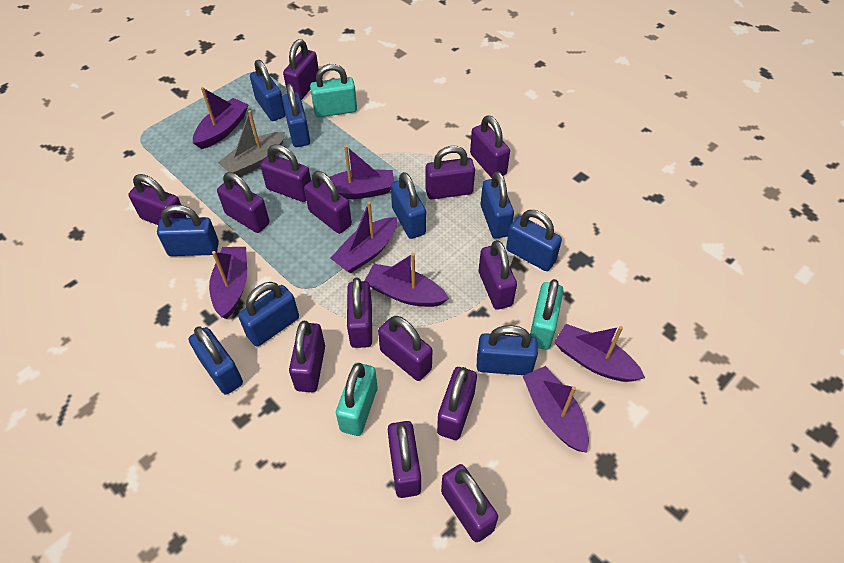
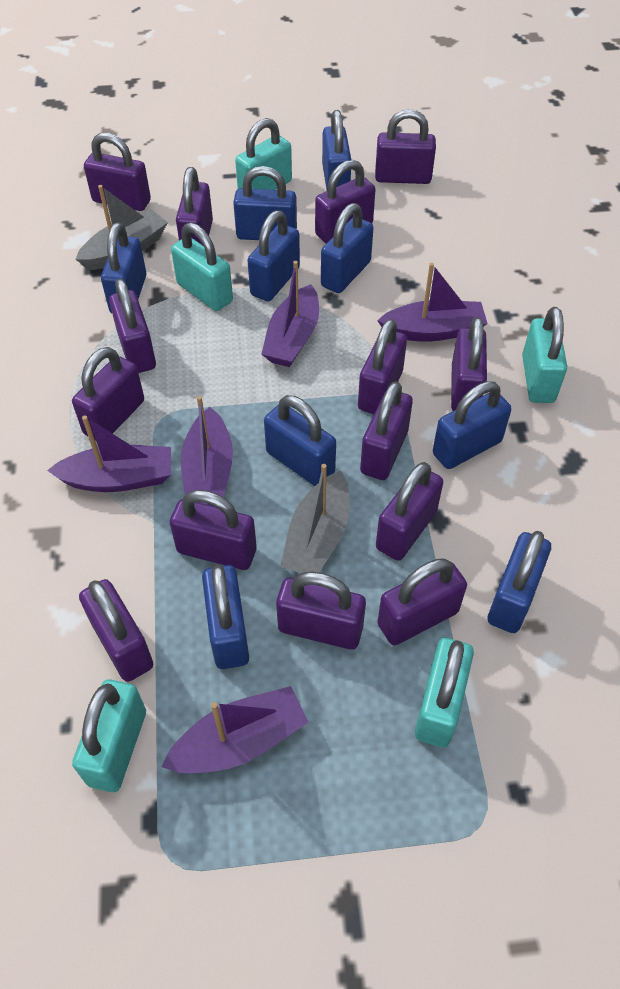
grey boat: [218,110,285,177] = 1 -> [76,185,168,270] [280,464,350,573] = 2
purple boat: [193,87,248,149] [209,247,247,319] [330,145,394,199] [330,202,397,273] [364,253,449,307] [523,366,589,452] [554,324,645,382] = 7 -> [47,415,171,492] [161,686,308,773] [181,396,233,507] [261,261,319,367] [377,263,488,342] = 5
turquoise padlock: [310,64,357,117] [336,363,377,436] [530,279,563,350] = 3 -> [72,679,146,792] [171,222,233,311] [235,118,292,190] [415,638,474,748] [522,307,567,403] = 5

